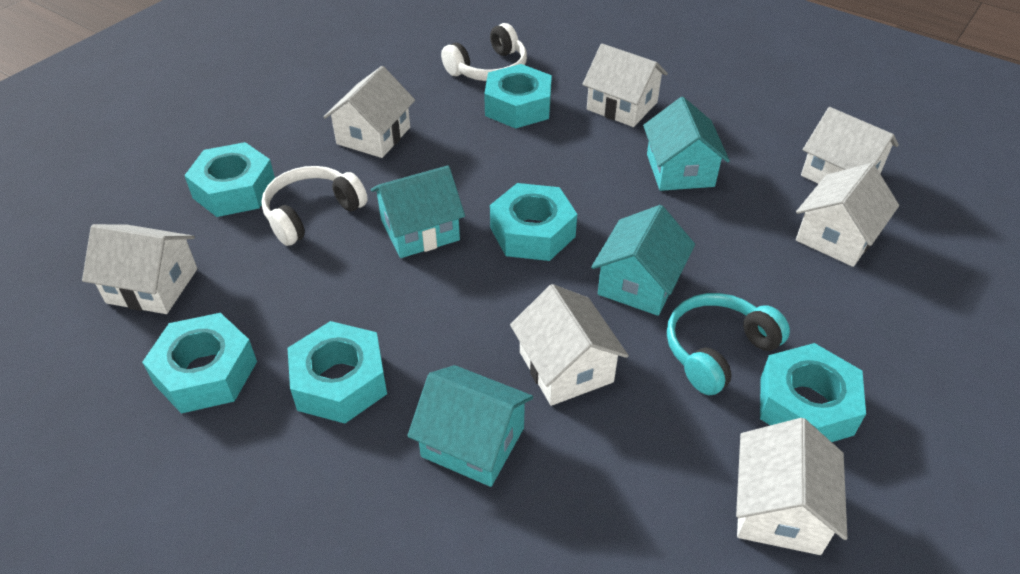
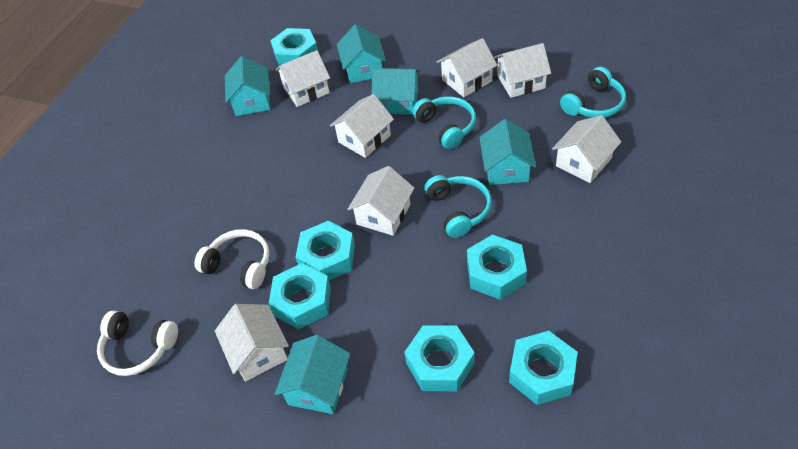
turquoise headphones: [667,293,790,395] = 1 -> [412,97,476,149] [424,175,492,238] [560,67,626,118] = 3
turquoise house: [371,165,465,258] [407,365,533,487] [591,205,695,316] [643,97,730,191] = 4 -> [225,56,270,116] [275,335,350,414] [337,24,386,83] [371,68,420,115] [479,119,536,185] = 5

